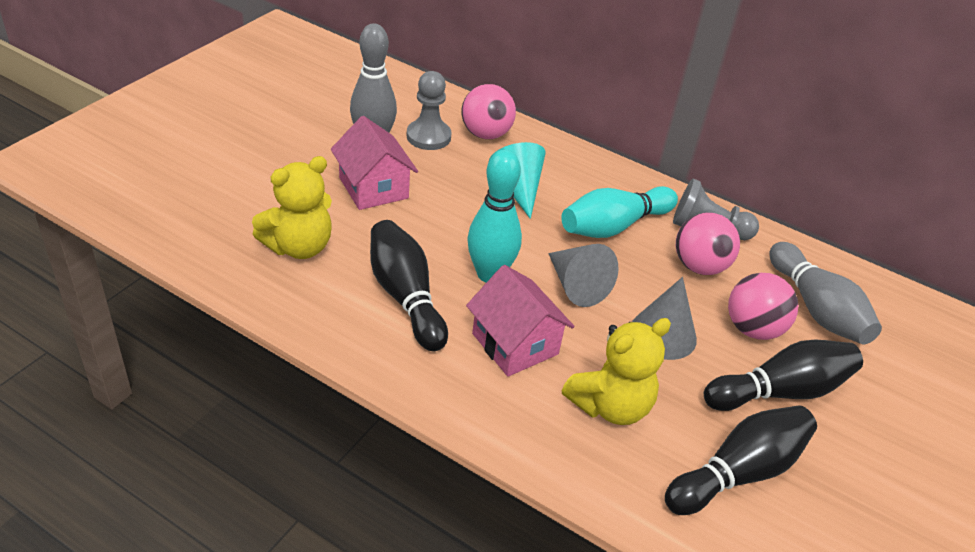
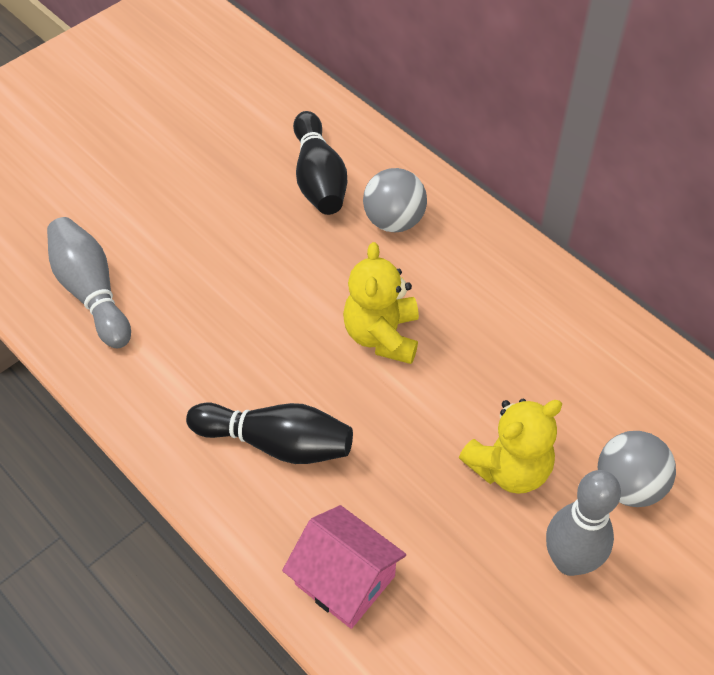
black bowling pin: [370,220,448,351] [665,406,817,515] [704,339,863,411] = 3 -> [186,403,353,464] [293,111,347,215] = 2
grey ball: none = 0 -> [363,168,427,232] [598,431,676,507] = 2
grey cone: [548,244,619,307] [632,277,697,360] = 2 -> none = 0
grey pawn: [407,71,452,150] [673,179,759,240] = 2 -> none = 0
pink ball: [461,84,516,139] [676,212,740,275] [728,273,798,340] = 3 -> none = 0
pink house: [331,116,418,210] [466,265,574,377] = 2 -> [282,505,406,629] = 1
turquoise bowling pin: [467,150,522,283] [561,186,678,238] = 2 -> none = 0
turquoise cone: [489,142,545,219] = 1 -> none = 0

